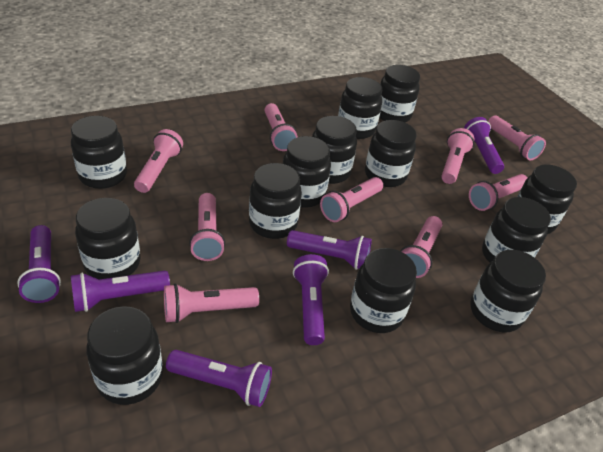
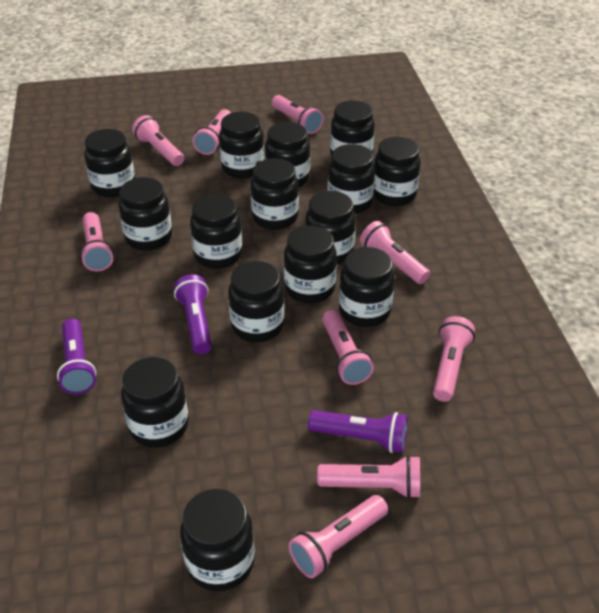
black jar: [71,116,127,189] [75,198,141,280] [86,306,163,405] [249,163,302,239] [283,136,331,208] [312,116,357,184] [338,77,382,139] [350,248,417,333] [365,120,417,187] [379,65,420,122] [470,250,546,333] [482,197,551,263] [517,164,577,234] = 13 -> [84,129,135,197] [119,177,172,251] [121,357,189,447] [180,489,255,592] [190,194,242,269] [219,112,264,179] [228,261,285,342] [251,158,299,230] [265,122,310,188] [284,226,337,303] [305,191,356,265] [327,144,375,214] [330,101,375,157] [339,247,395,327] [373,137,421,206] = 15
purple flashlight: [17,225,61,303] [71,270,170,312] [166,350,272,407] [287,230,372,270] [293,254,329,345] [464,117,504,174] = 6 -> [57,318,96,394] [174,275,212,354] [308,410,408,453] = 3

